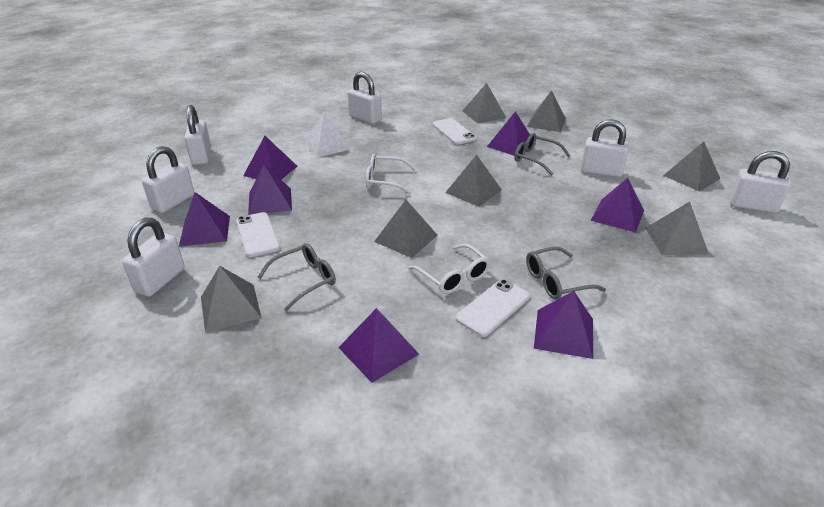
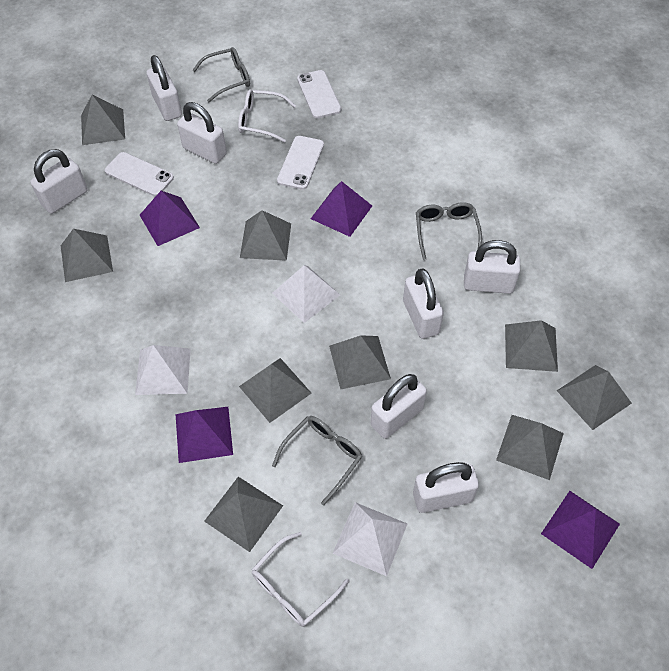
grey pyramid: [201,266,262,332] [374,200,438,258] [445,155,502,207] [463,83,506,123] [527,90,566,132] [645,202,709,255] [663,141,720,192] = 7 -> [61,229,113,282] [81,95,125,145] [204,477,283,552] [239,358,311,423] [240,210,291,261] [329,335,391,390] [496,415,564,480] [505,320,558,372] [557,365,632,430] = 9
purple pyramid: [179,192,230,246] [243,136,298,179] [248,164,292,215] [338,308,419,383] [487,111,536,156] [534,291,593,359] [591,178,644,233] = 7 -> [140,191,200,246] [175,407,233,463] [311,181,372,237] [541,491,620,569] = 4
white padlock: [122,218,185,297] [142,146,194,213] [184,105,211,165] [348,72,382,124] [581,119,629,177] [729,151,791,213] = 6 -> [30,149,88,214] [146,55,182,121] [177,102,227,164] [371,374,427,439] [403,268,444,339] [413,462,479,513] [464,240,520,294] = 7
white pyramid: [304,112,351,157] = 1 -> [135,345,191,395] [272,265,340,323] [333,502,407,576] = 3

